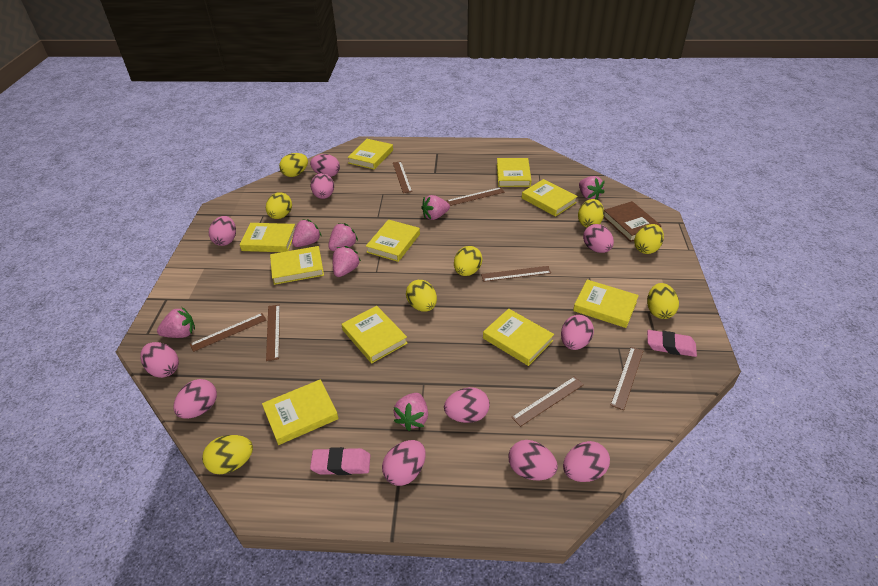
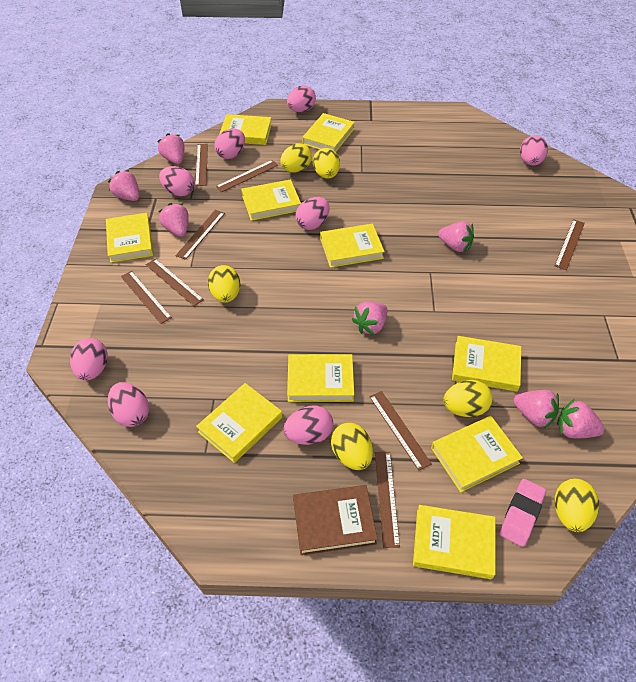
brown ruler: [190,313,266,352] [266,305,280,361] [393,161,412,193] [446,187,505,206] [481,266,551,282] [511,376,584,427] [610,347,643,410] = 7 -> [121,271,172,324] [146,259,204,306] [175,210,225,260] [195,144,208,186] [216,160,278,192] [369,391,432,470] [375,452,400,548] [555,219,585,270] = 8
pink egg: [140,342,179,378] [173,379,217,419] [209,216,236,246] [310,154,340,177] [311,173,334,199] [382,440,426,486] [444,387,490,423] [509,440,558,480] [561,315,594,350] [563,441,610,482] [583,224,614,253] = 11 -> [70,338,108,381] [108,382,149,427] [159,166,195,196] [214,129,245,159] [283,406,333,445] [287,85,316,112] [295,197,330,230] [520,136,548,165] = 8
pink eraser: [310,447,370,475] [647,330,697,357] = 2 -> [500,479,546,547] = 1
yellow egg: [202,435,253,474] [266,193,292,219] [279,153,308,177] [406,280,437,312] [454,246,483,276] [578,199,604,228] [634,224,664,254] [647,283,679,319] = 8 -> [208,265,240,303] [280,143,312,172] [313,148,340,179] [331,423,373,470] [443,380,492,417] [555,479,599,532] = 6

